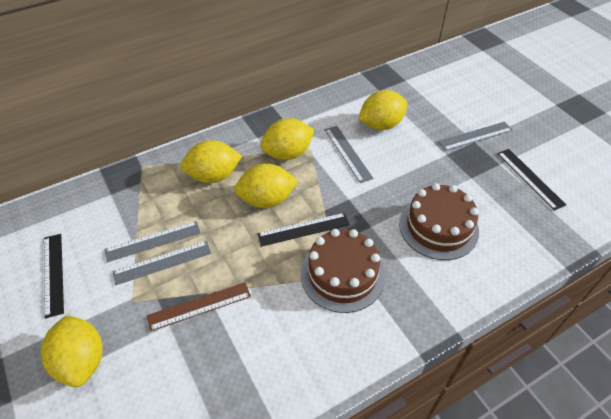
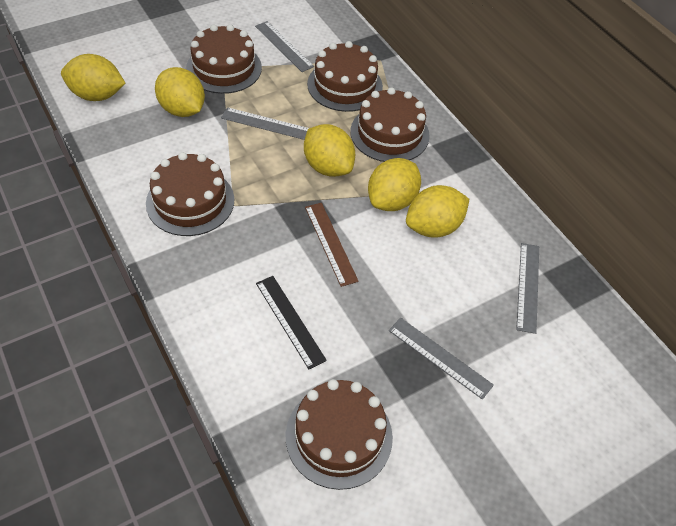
black ruler: [44,234,64,319] [257,213,350,247] [497,149,566,211] = 3 -> [256,276,327,369] = 1
brown cake: [301,229,385,313] [399,183,479,260] = 2 -> [146,152,234,236] [186,24,262,94] [285,379,393,490] [307,41,383,112] [350,87,430,162] = 5

